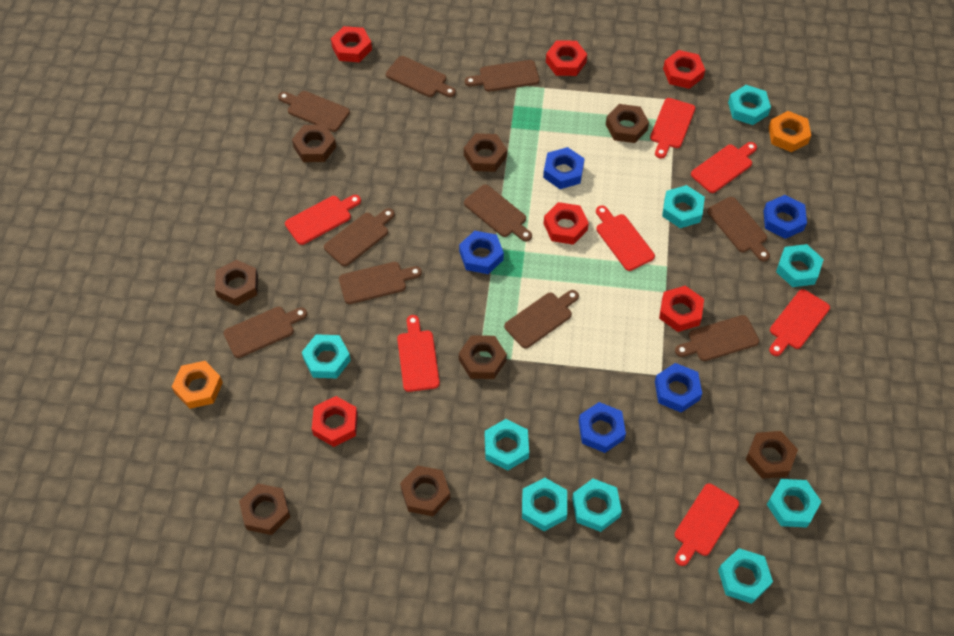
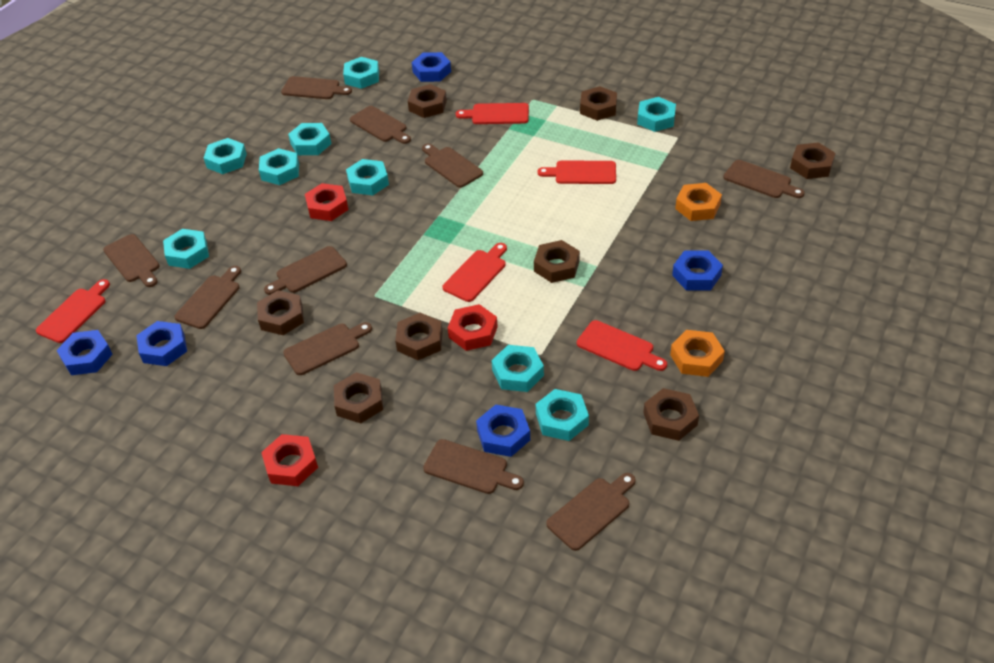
red cutting board: [285,195,361,245] [397,315,440,392] [596,205,655,271] [650,98,695,159] [675,483,739,566] [691,142,757,193] [769,289,830,356] = 7 -> [36,279,110,343] [443,243,507,302] [456,103,529,124] [538,161,616,184] [577,320,667,371] = 5
red nut: [312,396,358,447] [331,26,372,62] [544,202,589,245] [546,40,587,76] [659,286,704,332] [663,50,705,89] = 6 -> [261,434,318,486] [305,183,348,221] [448,304,498,351] = 3

